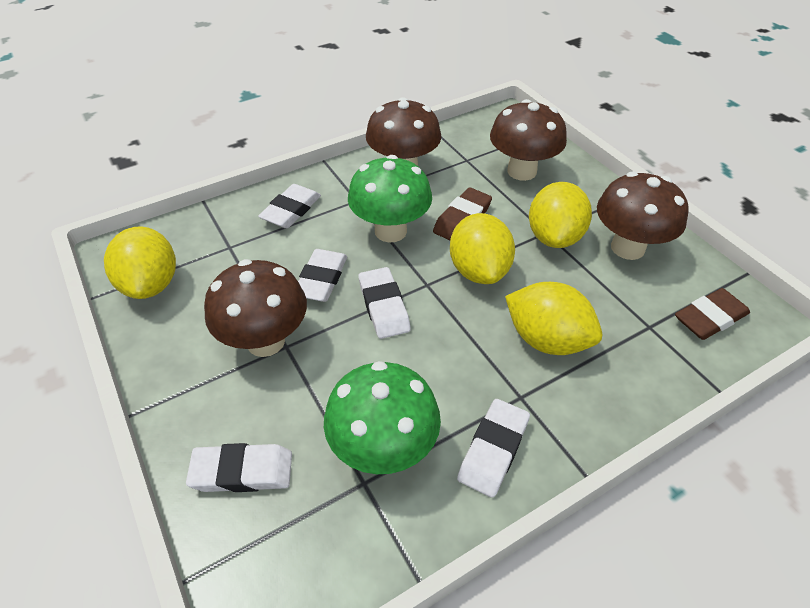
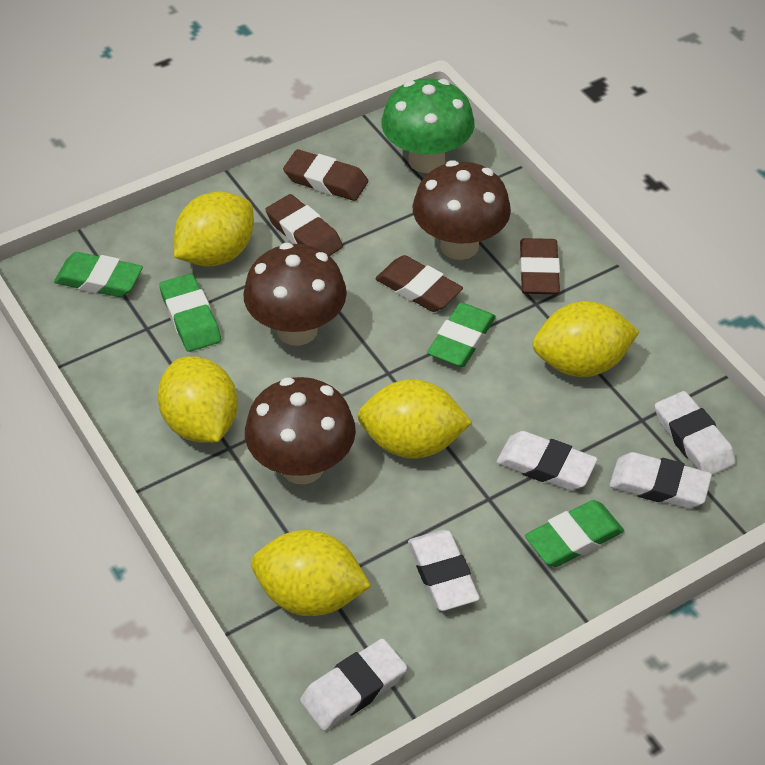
brown eraser: [433,187,492,240] [675,288,750,340] = 2 -> [265,194,343,256] [283,149,368,201] [375,255,463,312] [520,238,560,294] = 4
brown mushroom: [204,259,307,357] [366,97,441,166] [490,99,567,181] [597,172,689,260] = 4 -> [243,243,347,346] [245,377,356,484] [412,160,511,260] = 3
green eraser: none = 0 -> [54,252,143,297] [159,273,221,352] [427,303,496,367] [525,500,624,567] = 4
green mushroom: [324,361,441,474] [348,155,432,243] = 2 -> [381,78,475,173] = 1
yellow lemon: [104,226,176,299] [450,213,515,284] [505,282,602,355] [529,182,592,248] = 4 -> [158,356,238,443] [174,191,254,267] [251,530,371,616] [358,379,472,459] [533,301,639,377] = 5

